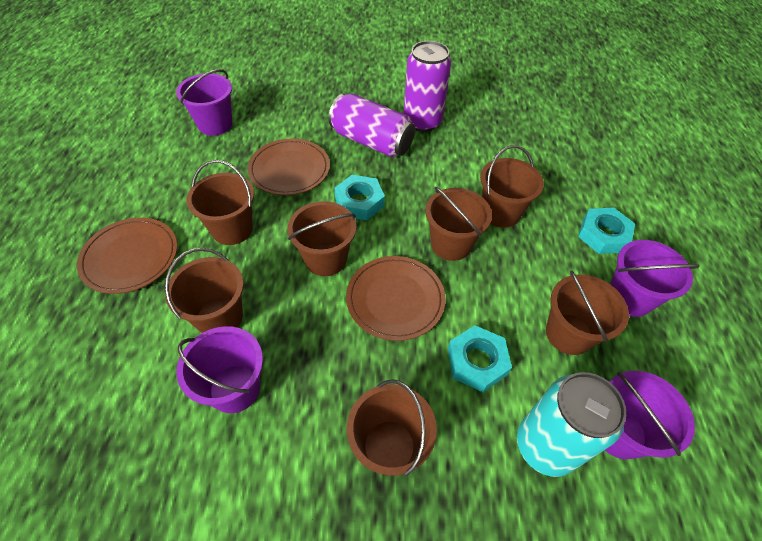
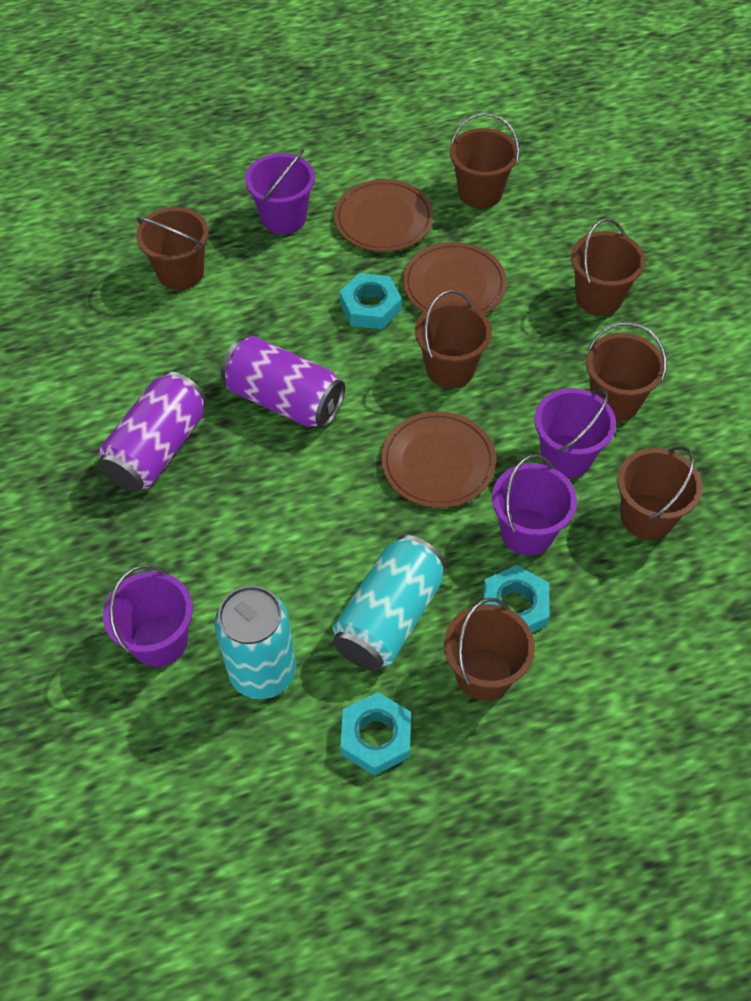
turquoise can: [517,372,626,477] = 1 -> [214,586,296,699] [333,535,446,671] = 2

